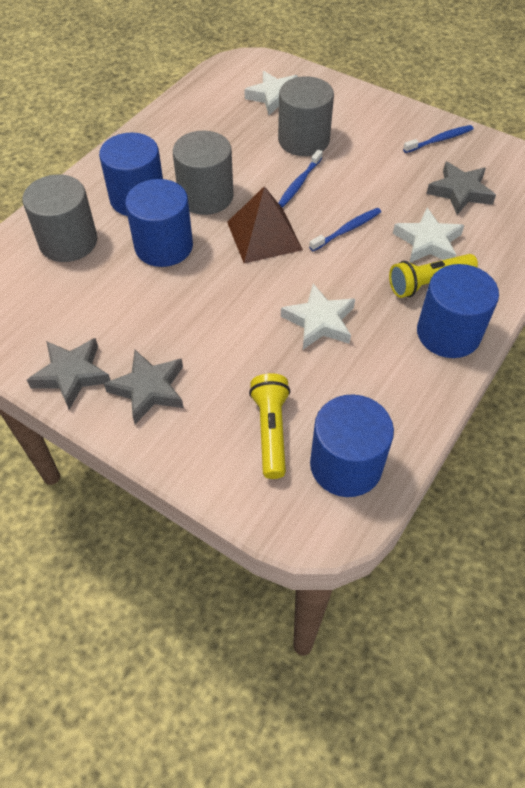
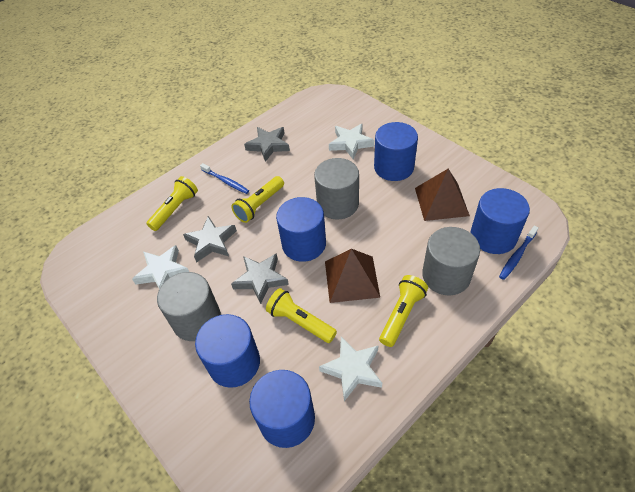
blue cylinder: [99,133,163,216] [125,179,193,267] [310,394,394,497] [417,264,499,358] = 4 -> [195,314,260,388] [249,370,315,448] [276,197,326,262] [374,122,418,181] [471,188,530,254] = 5
blue toothbrush: [279,150,323,207] [309,208,381,251] [403,125,474,153] = 3 -> [200,163,249,194] [499,226,539,280] = 2
brown pyramid: [227,186,303,263] = 1 -> [325,249,380,303] [415,169,470,221] = 2
yellow flashlight: [249,373,290,479] [389,254,478,298] = 2 -> [146,176,198,231] [231,176,284,223] [266,288,337,343] [379,275,428,347] = 4

